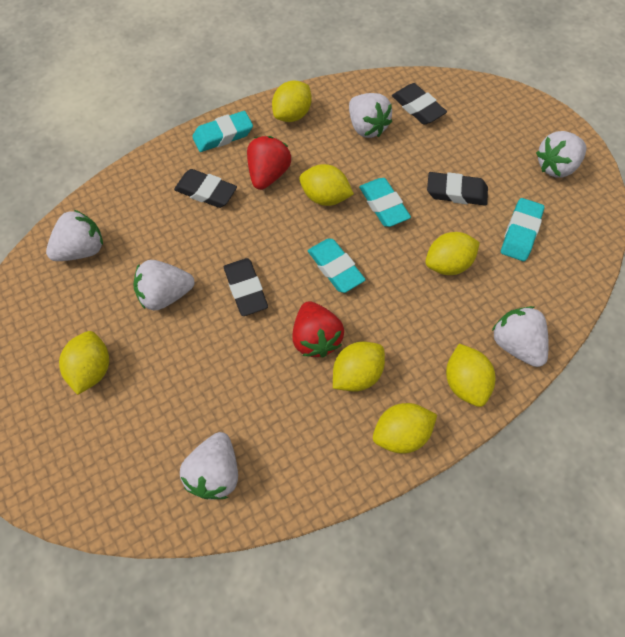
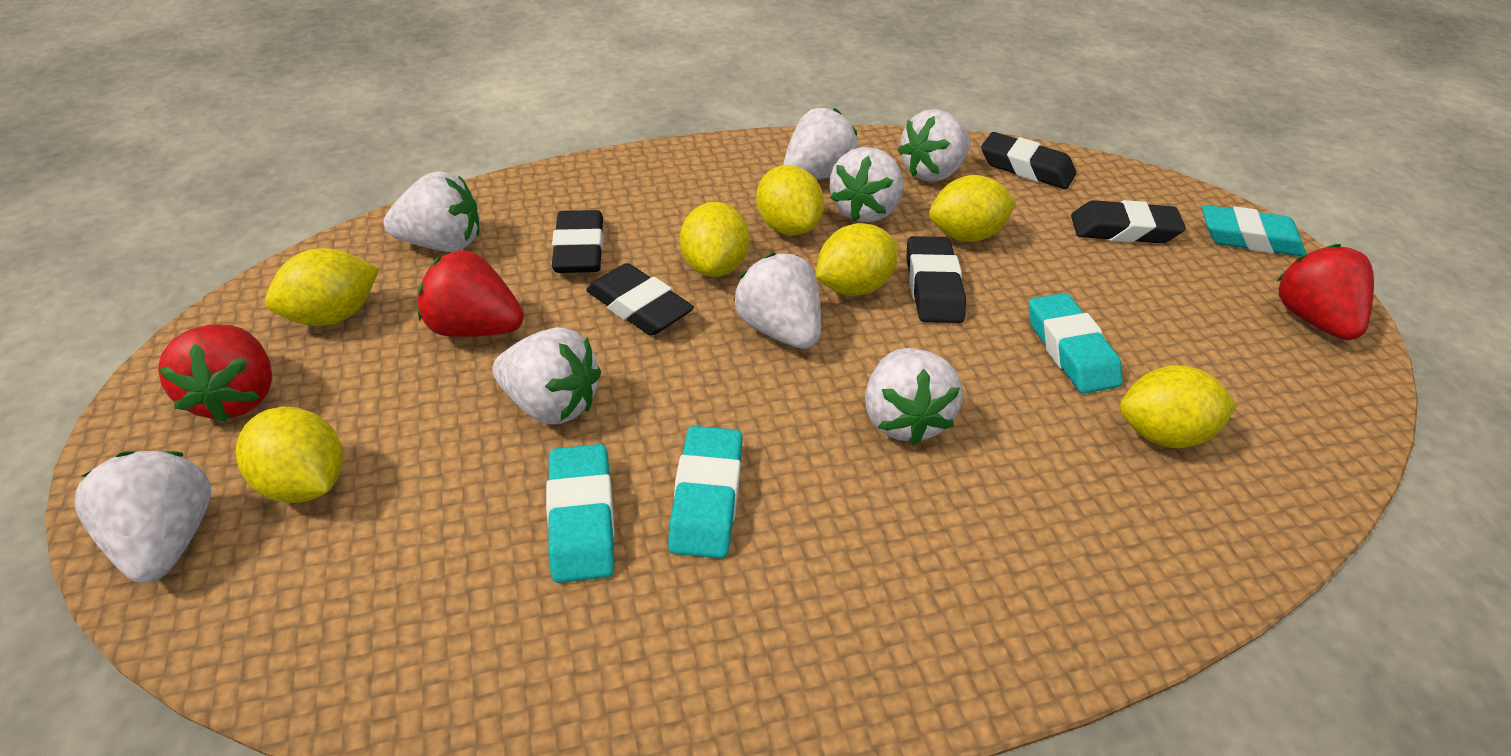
black eraser: [174,169,237,208] [224,258,268,316] [392,83,447,125] [427,172,488,206] = 4 -> [552,210,604,273] [586,263,694,336] [906,236,966,323] [981,132,1076,189] [1071,200,1186,243] = 5
red strawberry: [247,136,291,190] [292,301,344,358] = 2 -> [158,325,272,422] [418,250,524,337] [1277,244,1374,340] = 3
white strawberry: [46,209,103,261] [133,260,195,311] [180,432,238,500] [349,93,392,138] [492,306,549,367] [536,131,586,178] = 6 -> [75,451,211,583] [383,171,480,252] [492,327,601,424] [734,253,821,349] [783,108,858,179] [829,147,903,222] [865,348,963,446] [897,109,970,182] = 8

